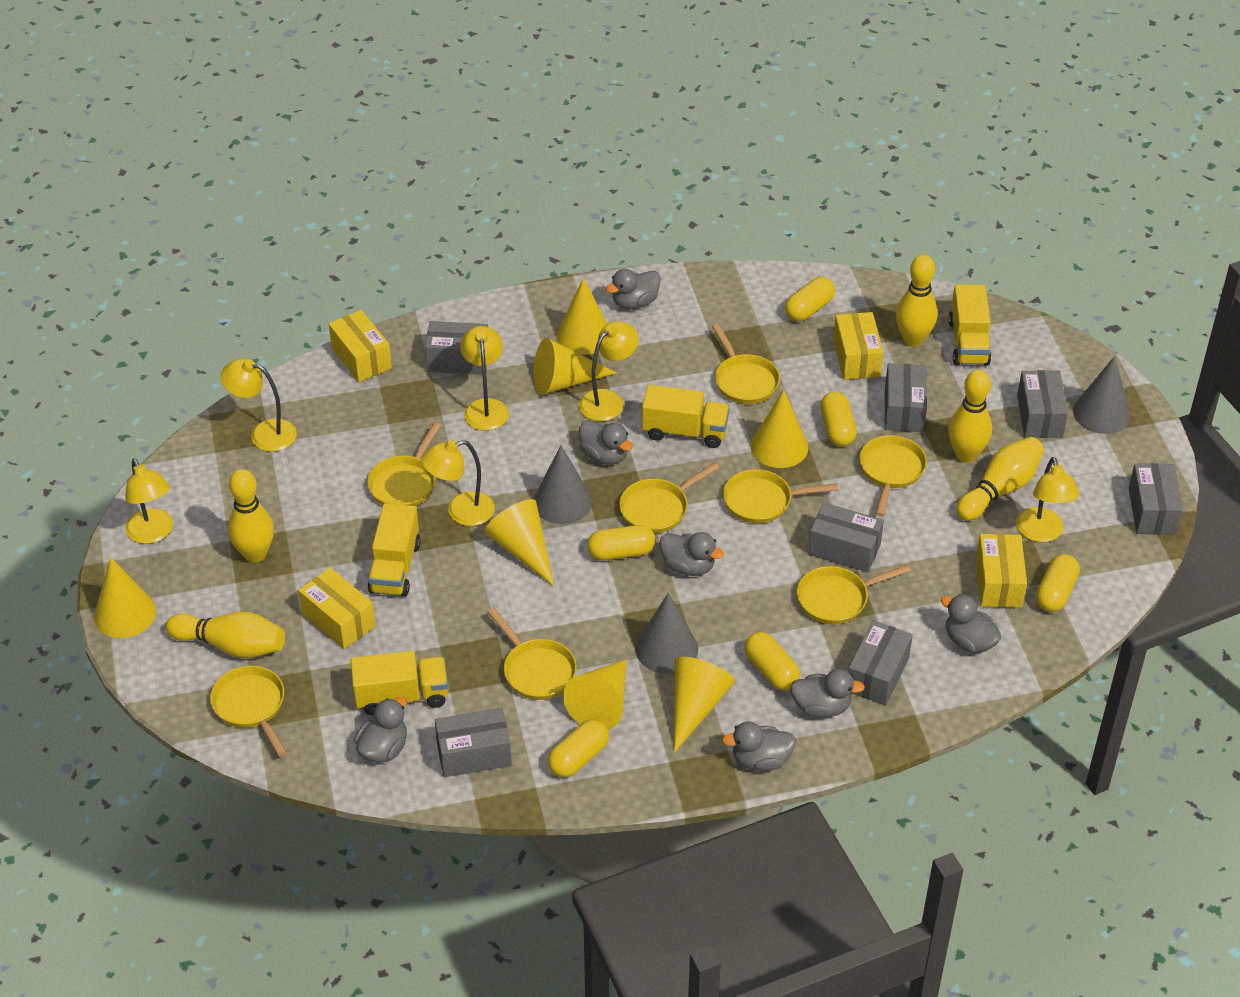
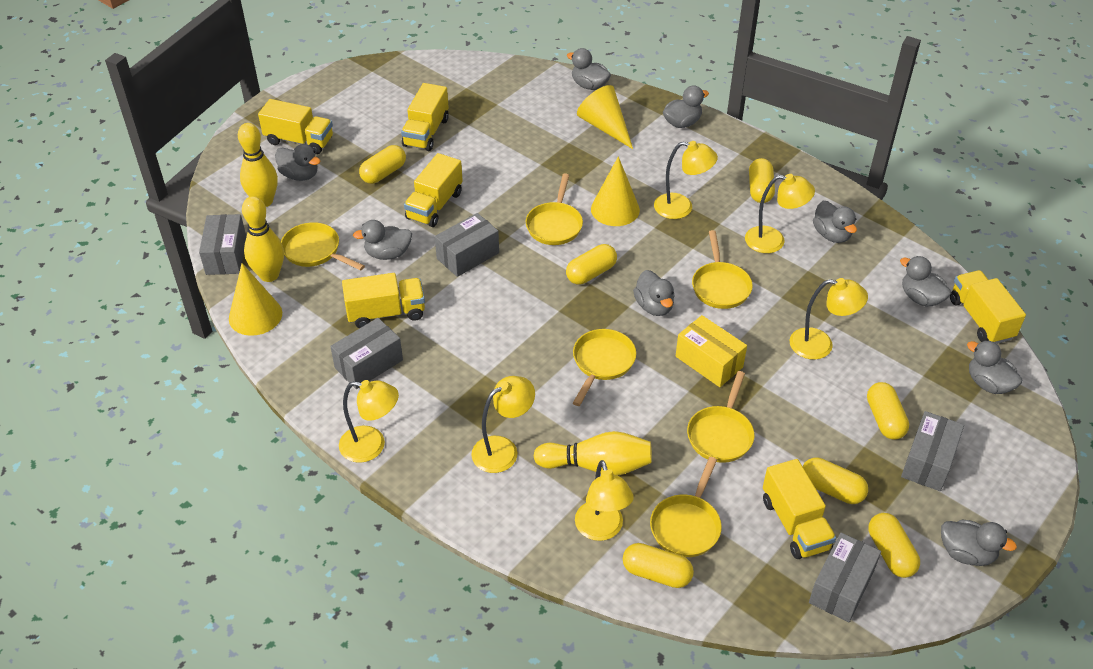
grey box: [425,321,488,374] [435,708,512,777] [808,503,884,572] [848,620,913,705] [885,363,927,432] [1017,370,1068,438] [1129,463,1183,535] = 7 -> [199,214,246,275] [330,318,403,389] [435,213,499,277] [809,533,881,622] [901,411,964,491] = 5
grey cone: [534,445,592,524] [636,593,698,674] [1073,356,1131,434] = 3 -> none = 0
grey duck: [354,697,407,763] [579,420,633,465] [606,269,661,309] [659,532,724,576] [722,721,796,771] [790,669,865,718] [941,594,1002,653] = 7 -> [275,144,320,181] [353,220,412,260] [567,48,611,90] [633,270,675,316] [663,86,709,128] [813,201,857,243] [900,256,951,306] [941,520,1017,566] [967,340,1023,394] = 9
yellow bowling pin: [166,612,285,658] [228,469,274,563] [896,255,937,347] [948,370,992,463] [956,437,1044,521] = 5 -> [238,123,278,207] [242,196,284,282] [534,431,652,476] = 3
yellow box: [298,568,376,649] [329,310,392,382] [833,312,883,380] [976,534,1027,608] = 4 -> [676,315,747,387] = 1
yellow capsule: [548,719,609,777] [587,525,655,561] [744,632,800,690] [785,277,835,321] [820,392,857,446] [1036,554,1080,612] = 6 -> [359,145,406,184] [566,244,617,284] [623,543,694,588] [749,158,775,203] [803,457,868,504] [867,382,909,440] [869,513,920,578] = 7
yellow cone: [94,558,156,638] [484,499,554,586] [534,338,617,395] [557,278,607,355] [563,659,627,730] [674,657,735,753] [751,390,808,468] = 7 -> [229,263,282,336] [577,85,633,149] [591,156,640,226] = 3
yellow pan: [210,665,287,757] [367,422,441,506] [488,608,577,700] [619,462,719,533] [712,324,780,404] [723,469,839,523] [797,564,911,624] [859,435,927,516] = 8 -> [281,222,365,271] [526,173,583,245] [573,329,636,406] [650,457,722,557] [687,371,754,463] [692,230,753,309] = 6
yellow truck: [351,651,448,715] [368,503,421,597] [642,385,730,448] [948,284,991,366] = 4 -> [258,99,333,154] [342,273,425,328] [401,83,449,151] [404,153,463,227] [763,459,836,559] [950,270,1026,344] = 6

